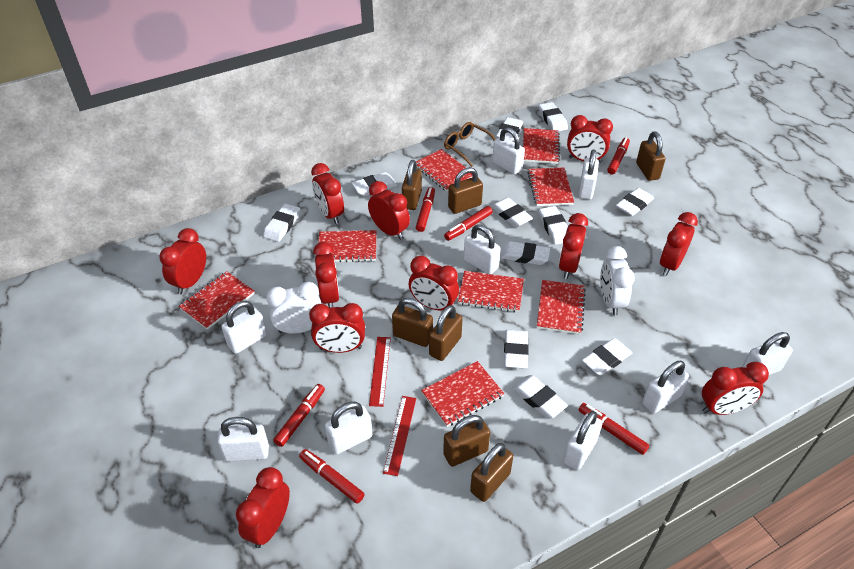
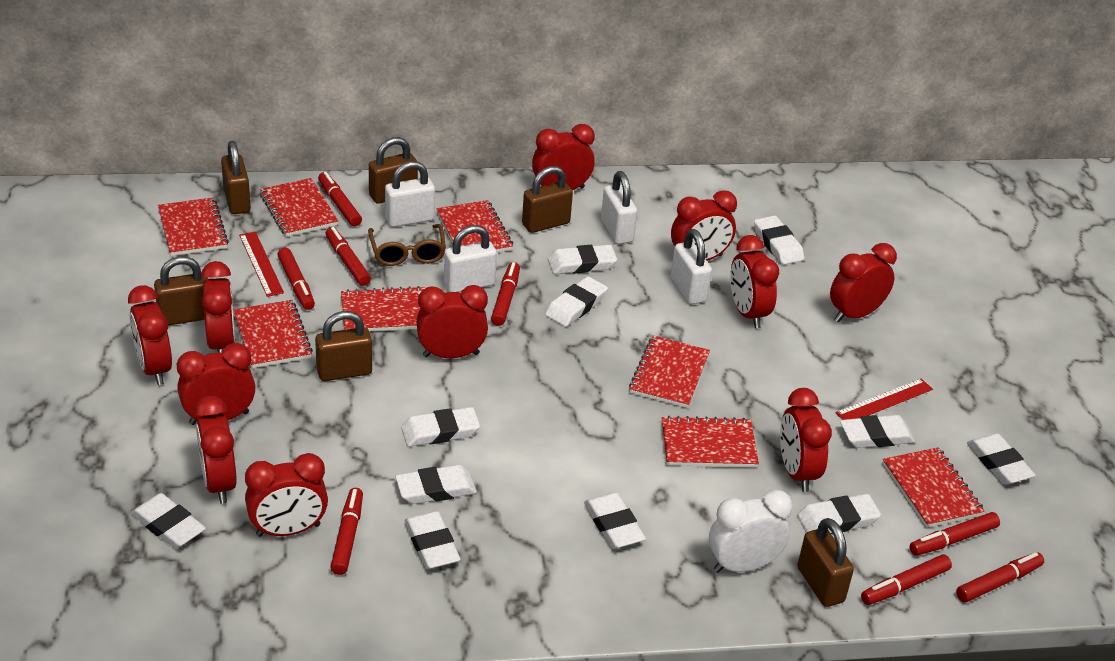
brown padlock: [392,298,433,347] [402,160,422,210] [429,305,463,361] [443,415,490,467] [448,167,483,214] [470,443,513,502] [636,132,666,181] = 7 -> [154,256,208,326] [221,141,251,214] [315,311,372,381] [369,137,418,204] [522,166,573,233] [798,518,854,607] = 6
red marker: [273,384,325,447] [299,449,365,504] [416,187,435,232] [444,206,493,241] [579,403,649,455] [607,137,630,175] = 6 -> [277,248,315,310] [318,172,362,226] [325,227,371,286] [330,488,363,575] [491,262,520,326] [861,554,952,605] [910,512,1000,556] [956,552,1044,603] = 8
white clock: [266,282,321,334] [600,246,635,315] = 2 -> [709,489,792,573] = 1
white padlock: [217,417,269,462] [221,301,267,354] [325,402,372,455] [464,224,501,274] [492,127,525,175] [563,411,603,470] [578,149,599,200] [642,361,690,413] [742,332,793,375] = 9 -> [385,161,435,227] [444,225,497,292] [601,171,637,244] [671,229,712,304] = 4

